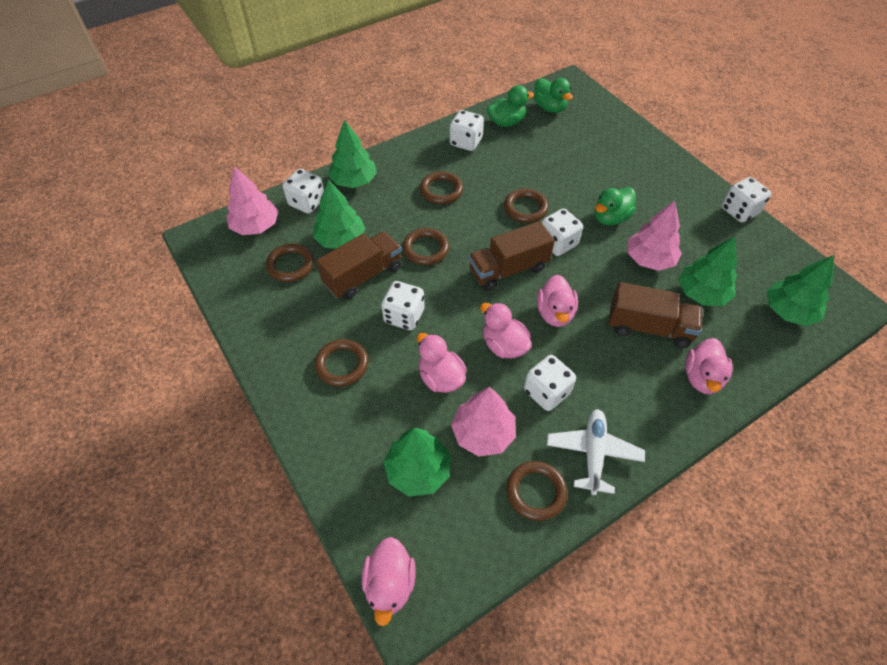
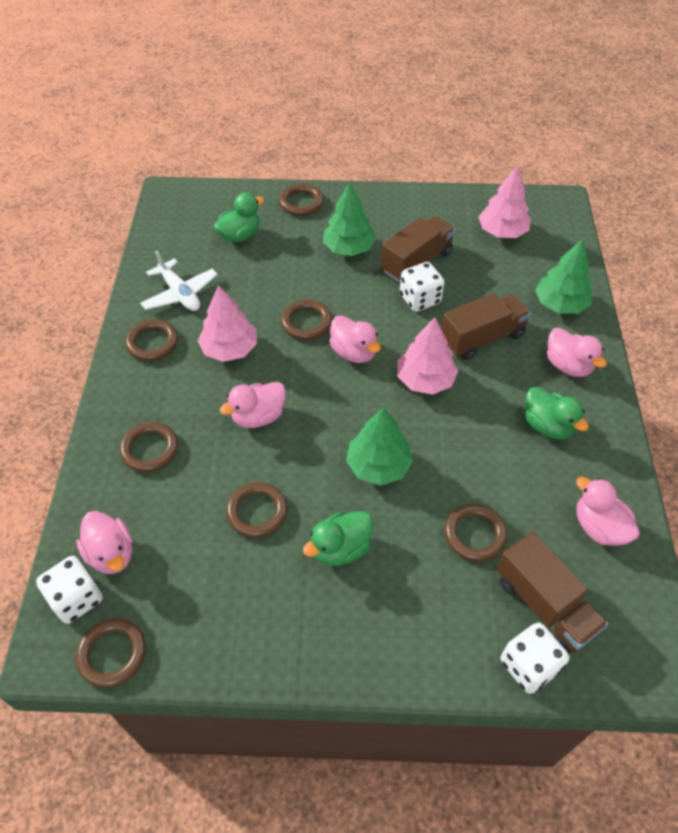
brown ring: [266,243,314,282] [315,339,368,386] [402,228,449,265] [420,171,463,204] [504,189,549,223] [506,461,568,521] = 6 -> [76,618,146,687] [119,422,178,472] [125,319,178,361] [226,482,288,538] [279,183,324,216] [281,299,332,340] [444,504,507,562] = 7
green tree: [313,180,365,249] [328,120,377,188] [383,428,451,497] [678,237,737,306] [767,255,834,326] = 5 -> [323,182,376,256] [346,407,413,486] [535,239,592,314] = 3
white dice: [283,169,324,214] [381,281,425,330] [450,110,484,151] [524,355,576,411] [542,209,583,256] [722,177,771,223] = 6 -> [36,556,103,624] [400,262,445,312] [501,622,569,694] = 3

